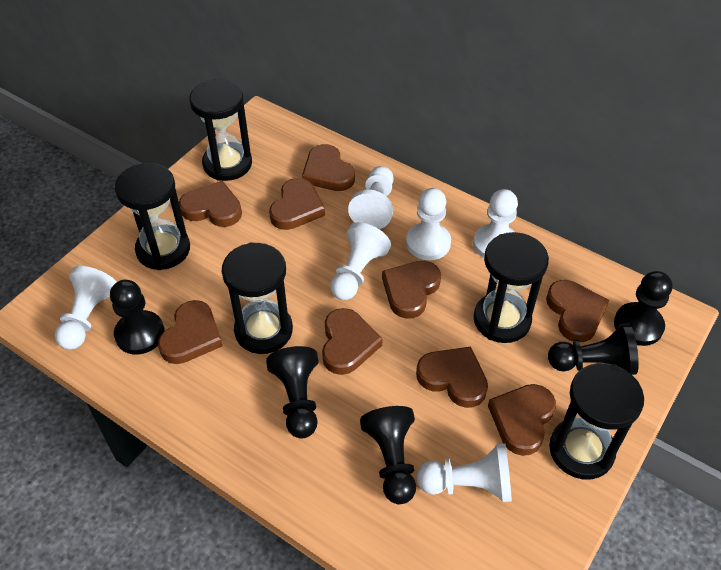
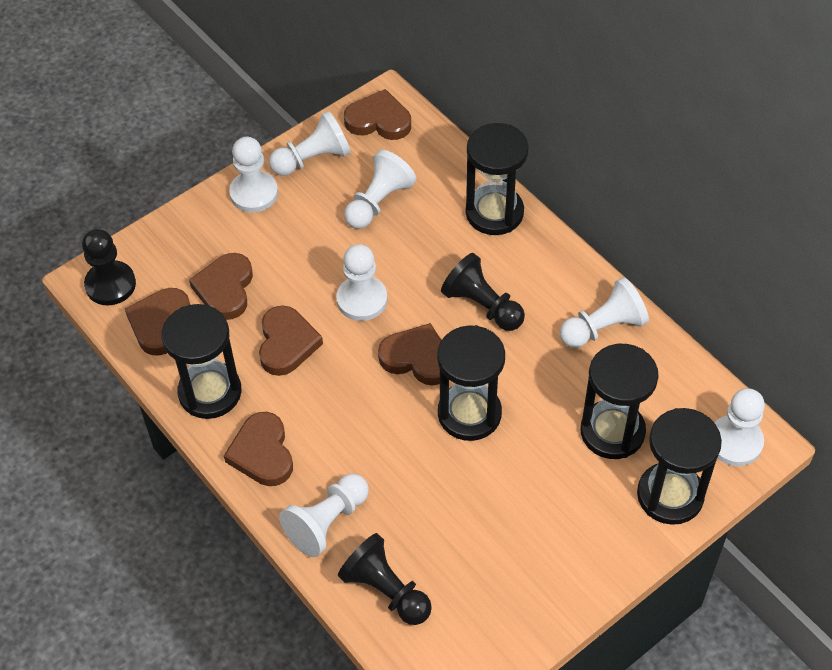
black pawn: [110,280,165,354] [266,346,318,438] [360,406,416,504] [548,323,639,375] [614,271,673,346] = 5 -> [82,229,136,305] [338,533,432,625] [441,253,525,331] = 3
brown heart: [158,300,222,364] [179,181,242,227] [269,178,325,230] [302,144,355,191] [322,308,382,375] [382,261,441,319] [416,346,488,408] [488,384,556,456] [546,280,609,342] = 9 -> [125,288,190,356] [189,253,253,320] [224,412,293,486] [259,305,323,376] [344,89,411,140] [378,323,442,385] = 6
white pawn: [55,266,117,350] [330,222,391,300] [348,166,394,229] [406,188,451,260] [416,443,512,502] [473,189,518,258] = 6 -> [229,137,278,212] [269,111,351,176] [279,474,369,557] [336,244,387,321] [344,150,417,229] [560,277,649,348] [714,388,765,466] = 7

